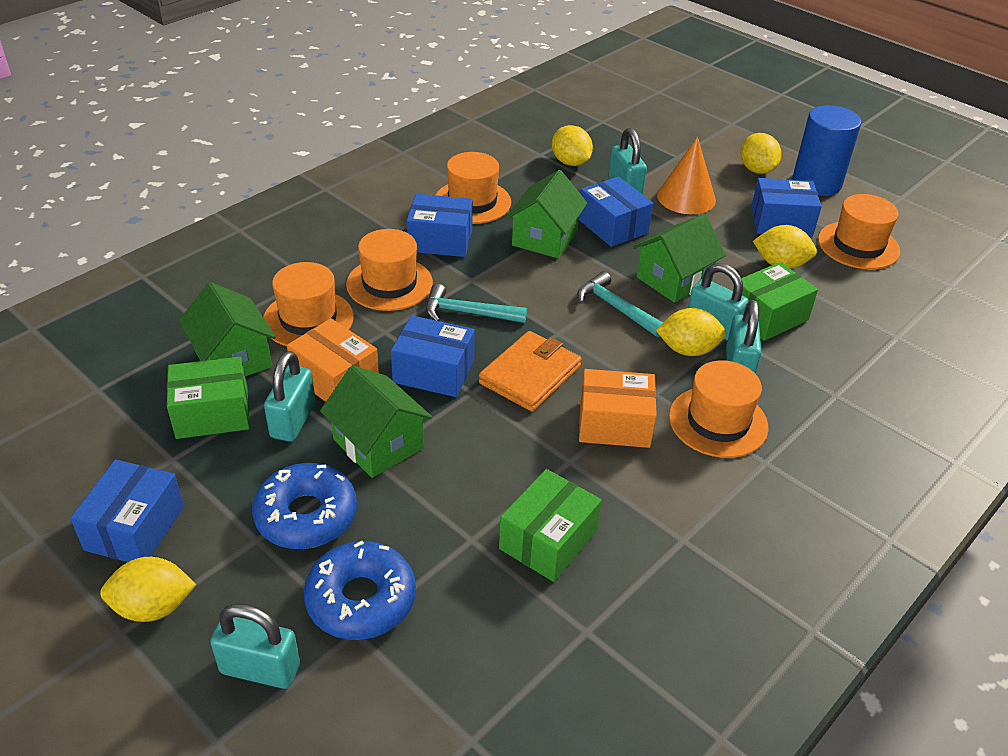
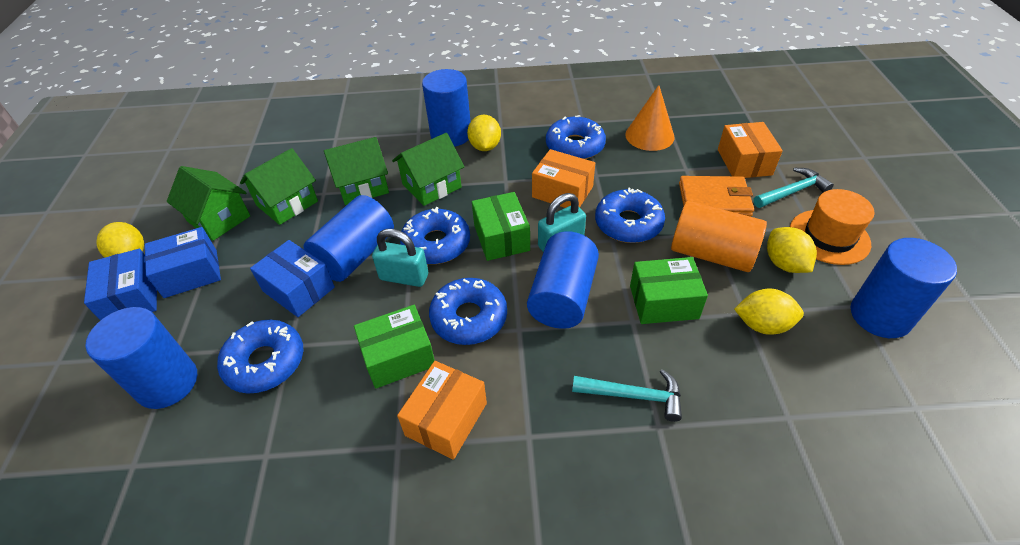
blue box: [70,459,184,562] [391,315,475,397] [407,194,473,257] [579,176,653,247] [751,178,822,237] = 5 -> [84,249,157,321] [145,227,221,298] [250,240,335,317] = 3
blue cylinder: [792,105,861,196] = 1 -> [85,307,197,409] [303,195,394,282] [422,69,471,147] [527,231,599,329] [851,238,957,338] = 5
blue donut: [252,463,357,549] [304,541,416,640] = 2 -> [217,320,303,394] [400,207,470,264] [429,278,507,345] [546,115,606,159] [595,187,665,243] = 5
orange box: [287,318,379,402] [579,369,657,448] = 2 -> [397,361,487,460] [532,149,595,208] [718,122,783,178] = 3
orange cylinder: none = 0 -> [671,201,767,272] = 1
orange hat: [263,262,354,346] [346,229,433,311] [436,152,511,224] [669,360,768,458] [818,194,900,269] = 5 -> [790,189,874,265] = 1
turquoise padlock: [210,603,300,689] [264,351,315,442] [609,128,647,195] [688,263,749,341] [726,300,762,374] = 5 -> [372,229,428,287] [538,193,586,252] = 2
yellow lemon: [100,557,196,622] [552,125,593,166] [656,308,726,356] [741,133,781,174] [753,225,817,269] = 5 -> [96,222,144,258] [467,115,501,151] [734,289,804,335] [767,227,817,273] = 4

